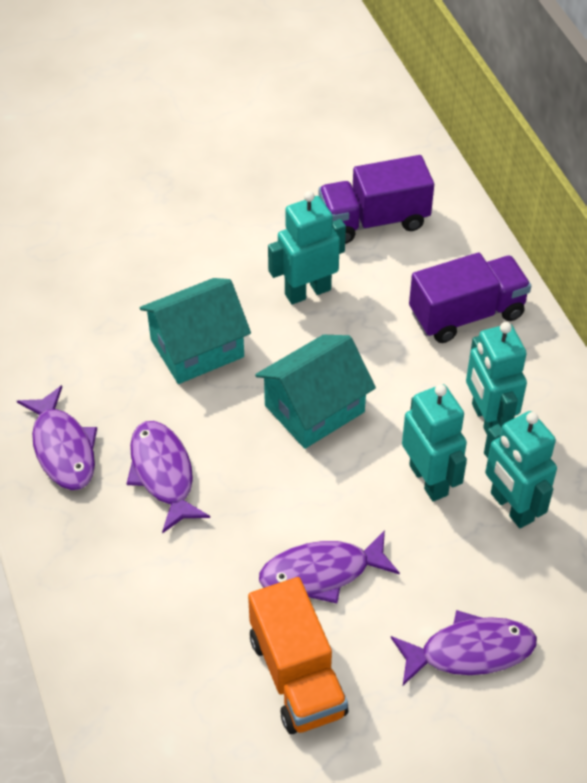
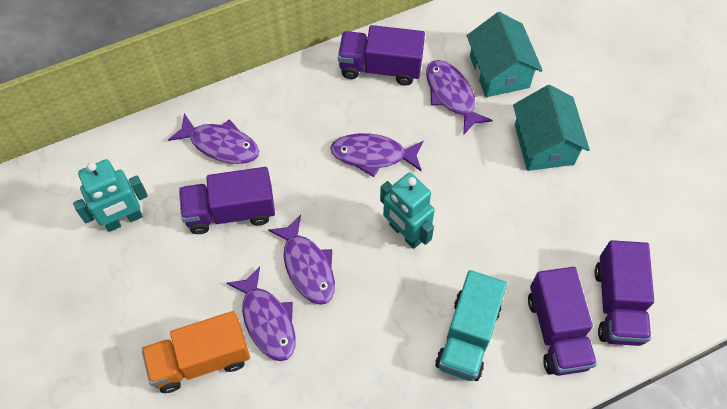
purple fish: [17,385,97,490] [127,421,210,533] [259,530,400,603] [391,610,537,685] = 4 -> [168,113,259,164] [226,266,296,361] [268,215,335,305] [330,133,424,177] [426,60,493,135] = 5
purple truck: [319,155,434,244] [409,253,531,343] = 2 -> [179,167,275,234] [338,25,425,86] [528,267,597,376] [595,240,654,346] = 4
turquoise robot: [268,191,346,304] [402,384,467,501] [466,322,527,434] [484,411,557,528] = 4 -> [73,159,148,232] [380,172,435,249] = 2
turquoise truck: none = 0 -> [435,270,507,381] = 1

